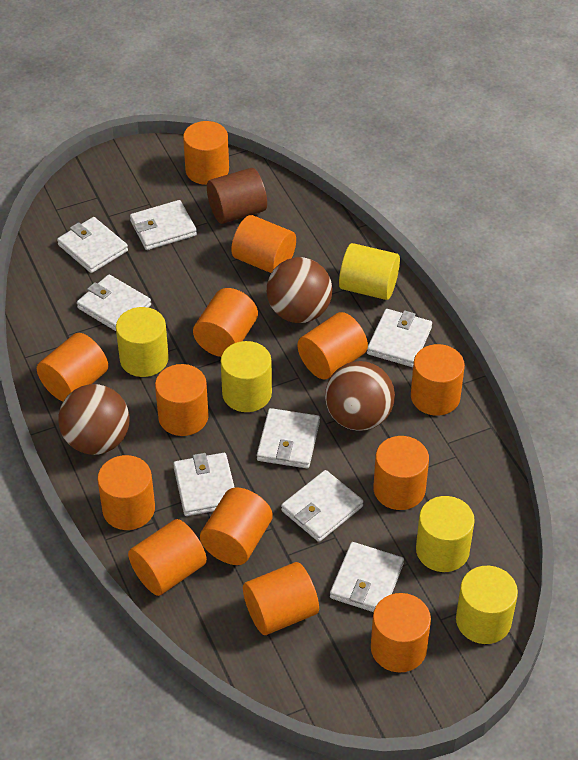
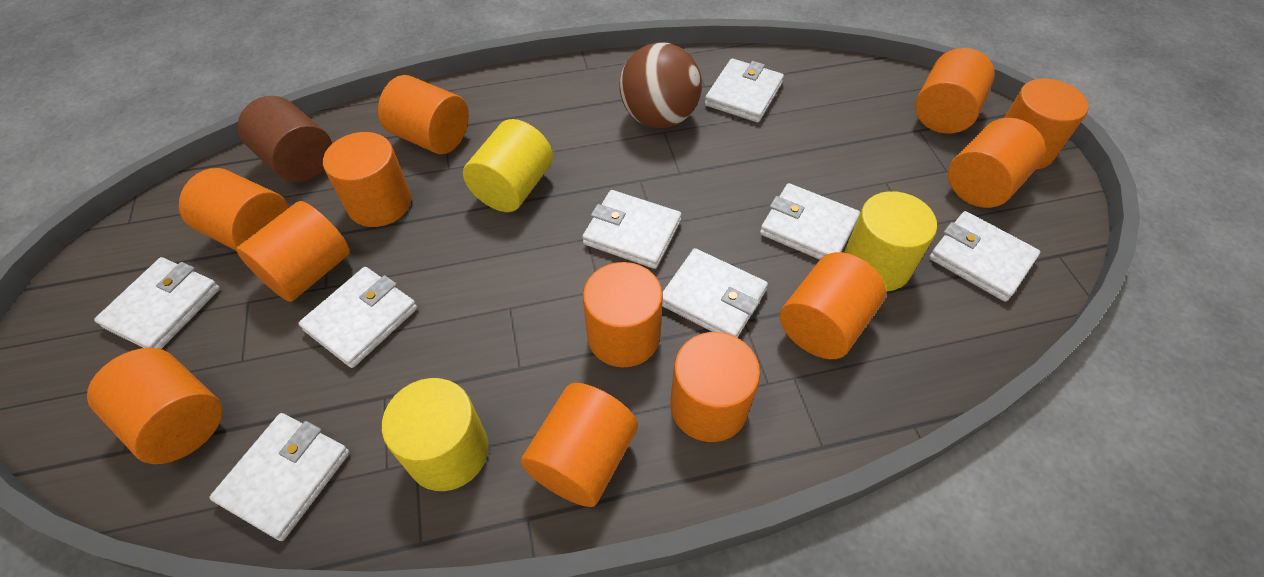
brown ball: [58,384,130,455] [267,257,332,323] [325,361,395,431] = 3 -> [619,42,702,128] = 1
orange cylinder: [37,333,108,402] [97,455,155,530] [128,519,207,596] [155,364,209,436] [183,121,229,185] [193,288,258,357] [200,487,273,565] [231,215,296,273] [243,562,319,635] [297,312,368,379] [371,593,431,672] [373,436,429,510] [411,344,465,416] = 13 -> [87,348,223,464] [179,168,289,250] [236,201,350,302] [323,132,412,227] [378,75,469,154] [521,383,638,507] [583,262,663,368] [670,332,760,442] [780,252,886,359] [915,48,995,134] [948,118,1045,208] [1004,78,1089,169] = 12
yellow cylinder: [116,307,169,377] [221,341,272,412] [339,243,400,300] [416,496,475,572] [456,566,518,644] = 5 -> [382,378,489,491] [463,119,553,212] [844,191,937,292] = 3

